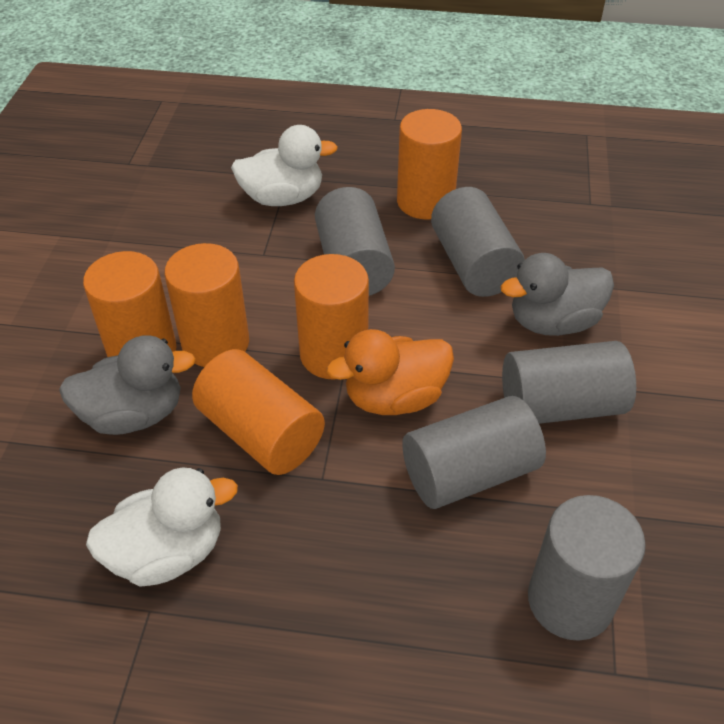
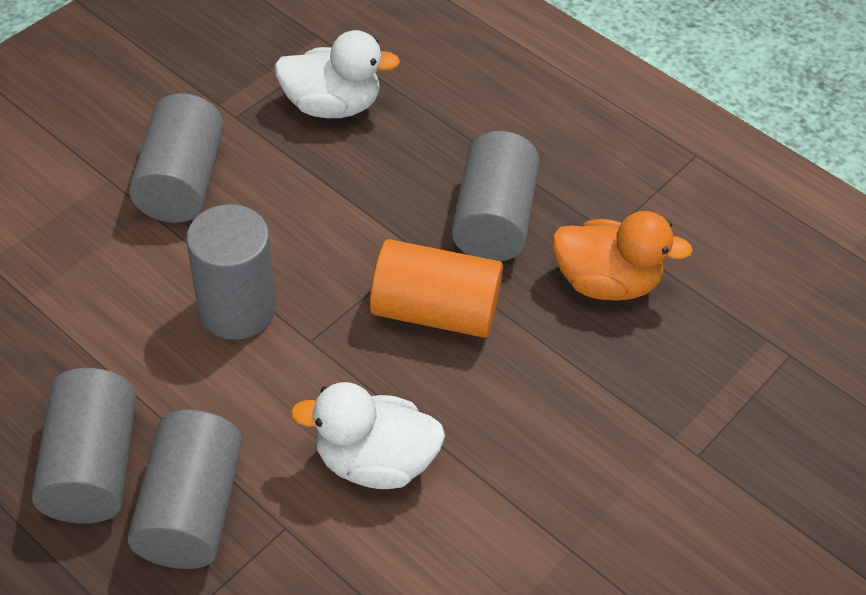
grey duck: [59,335,196,435] [501,253,614,336] = 2 -> none = 0
orange cylinder: [83,251,176,357] [164,243,249,367] [192,349,325,475] [294,254,369,379] [397,109,462,219] = 5 -> [370,239,503,338] = 1

